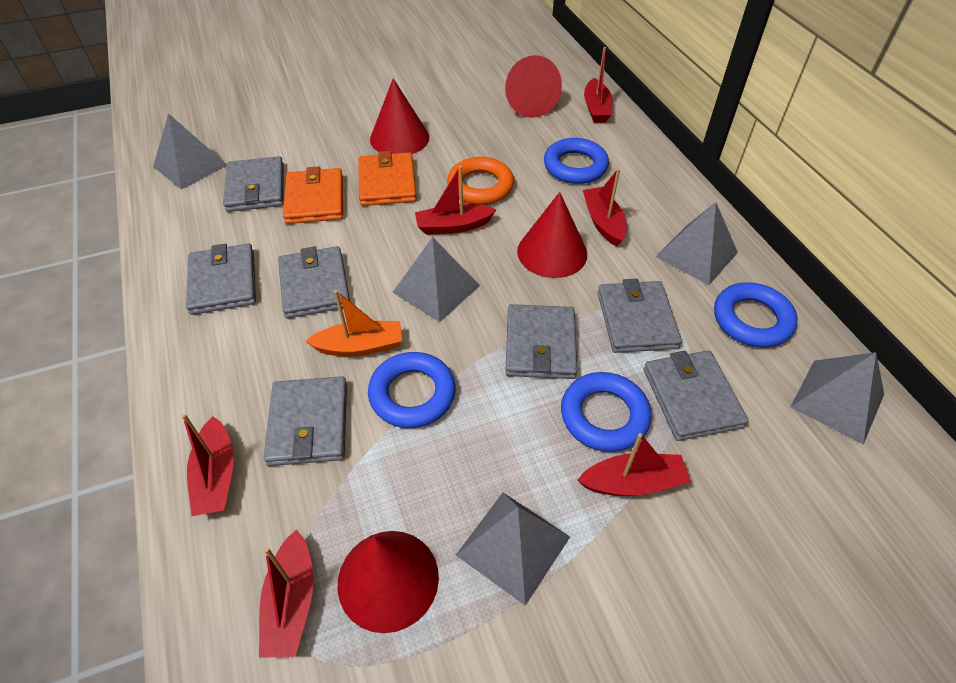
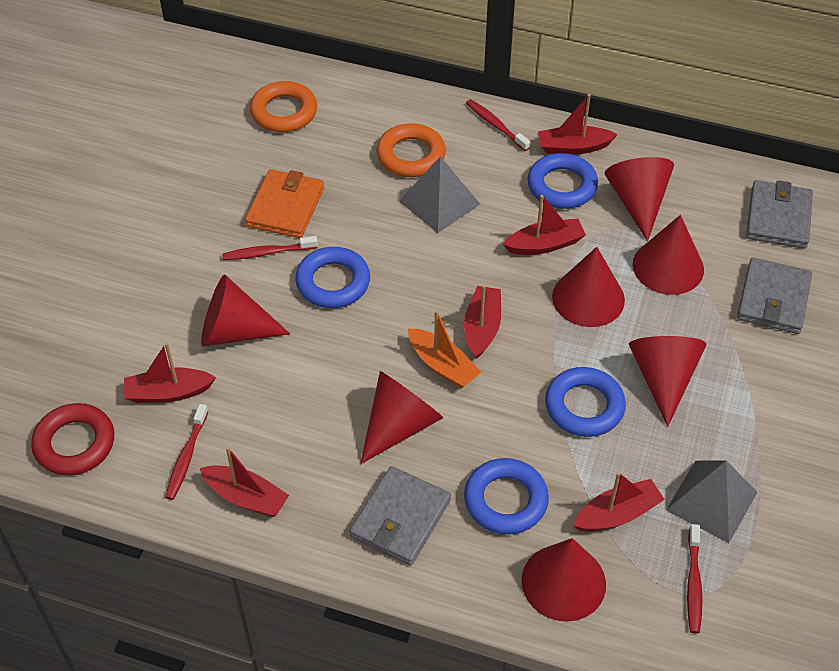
grey pyramid: [153,113,227,190] [392,237,480,322] [456,493,570,606] [656,202,738,285] [791,352,884,444] = 5 -> [399,156,480,233] [666,460,757,543] = 2
grey wallet: [186,243,256,315] [223,156,284,212] [263,376,347,466] [278,246,350,319] [505,304,577,379] [598,279,682,353] [644,350,749,441] = 7 -> [350,466,451,566] [737,257,812,334] [746,180,813,249] = 3
orange ring: [447,157,514,205] = 1 -> [250,81,317,132] [376,123,446,177] = 2
orange wallet: [283,166,343,224] [358,151,417,206] = 2 -> [245,169,324,238] = 1
red cone: [338,531,439,633] [370,78,429,154] [505,55,562,118] [517,192,587,278] = 4 -> [201,275,290,347] [360,371,443,464] [522,538,606,622] [552,247,625,327] [605,157,674,241] [629,336,707,427] [633,215,704,295] = 7
red ring: none = 0 -> [31,403,114,476] = 1
red toothbrush: none = 0 -> [165,404,208,500] [222,236,318,260] [466,99,530,151] [687,524,703,634] = 4

